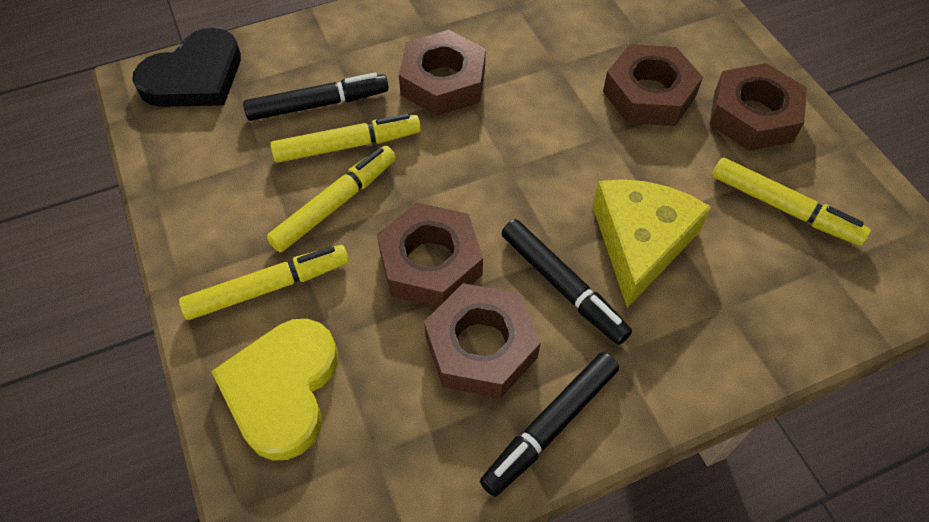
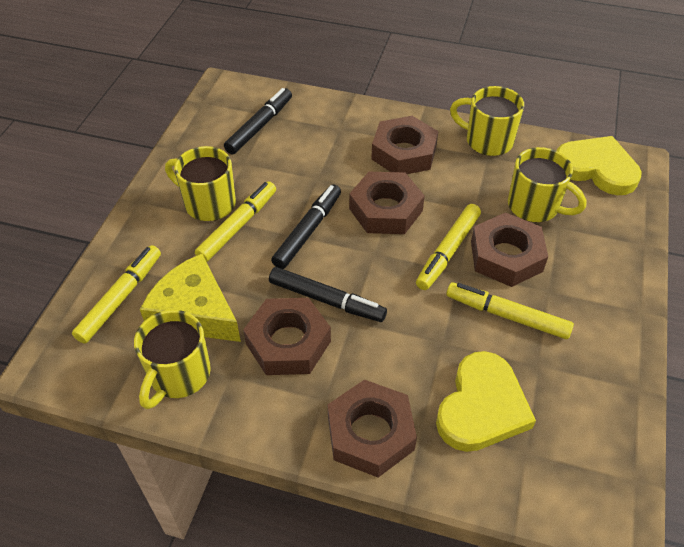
black heart: [132,28,241,107] = 1 -> none = 0
yellow heart: [211,319,338,460] = 1 -> [436,351,536,452] [557,136,642,195] = 2
yellow mug: none = 0 -> [134,310,211,409] [165,146,236,221] [450,86,524,156] [508,147,586,222] = 4

